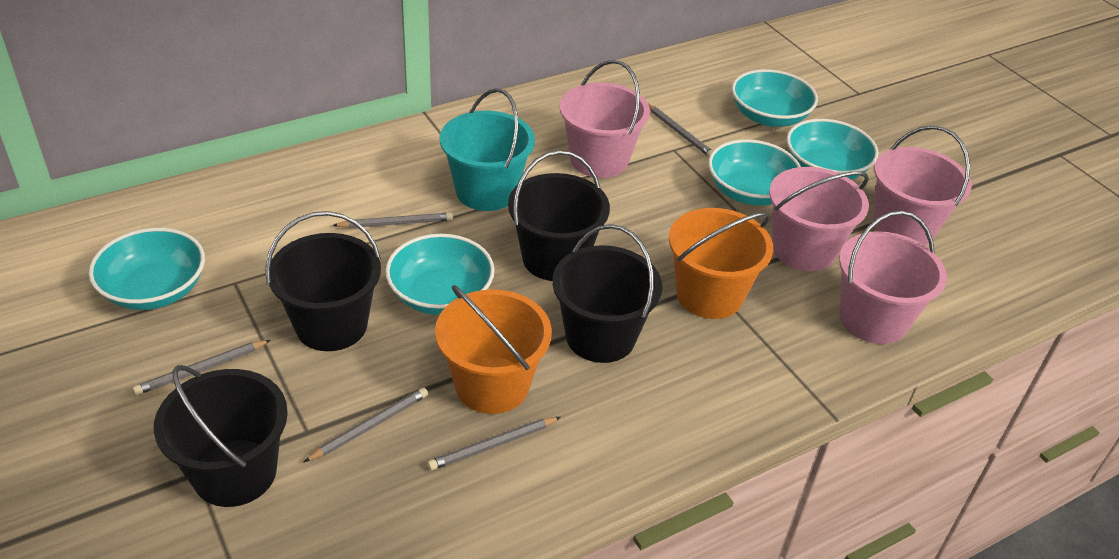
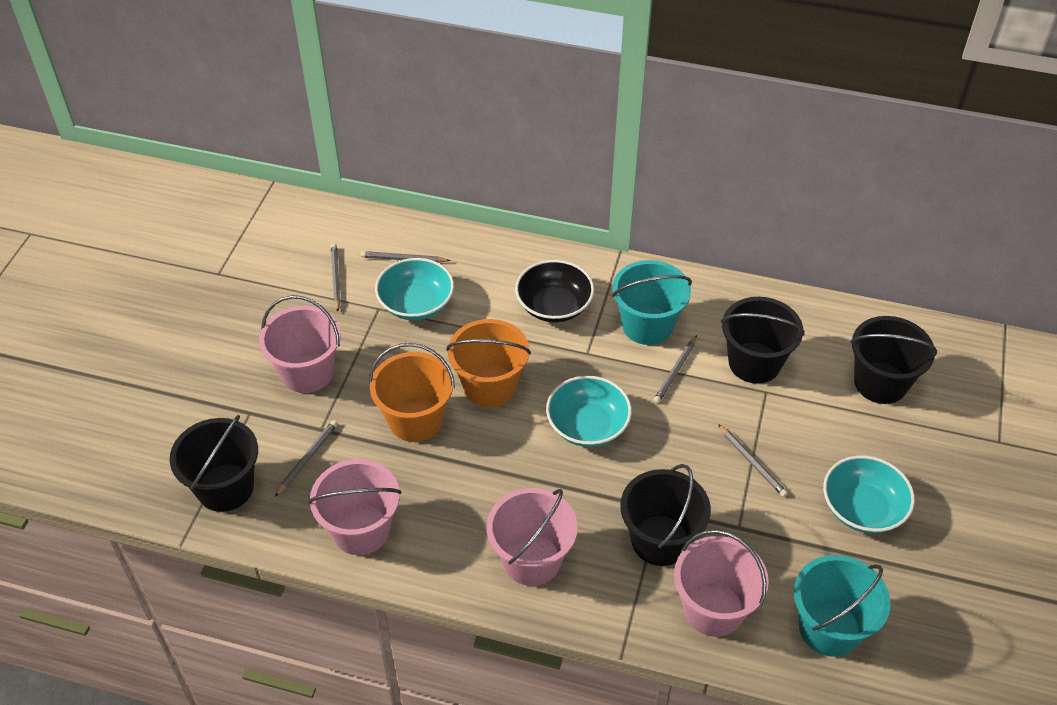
black bowl: none = 0 -> [515,260,594,322] = 1
turquoise bowl: [89,228,205,310] [385,234,495,315] [708,139,801,206] [732,69,818,127] [787,119,879,180] = 5 -> [375,258,454,320] [546,376,632,447] [823,455,915,533] = 3
turquoise bucket: [440,88,535,211] = 1 -> [612,260,692,345] [794,555,891,657] = 2

